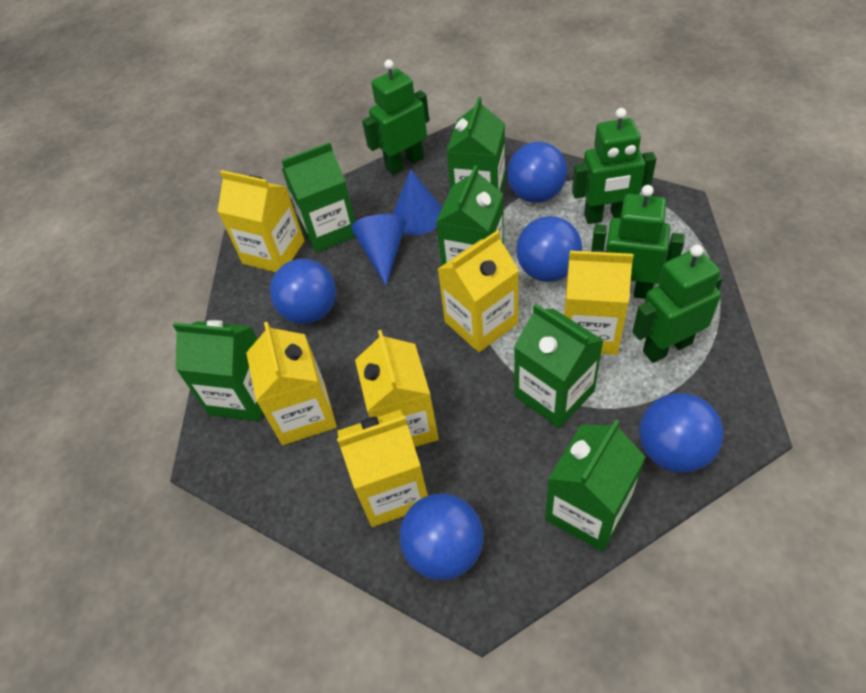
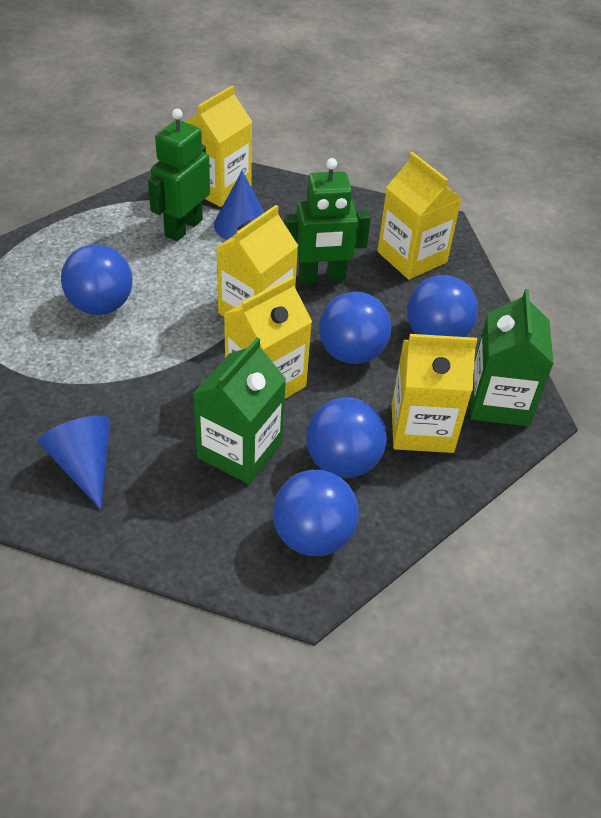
green carton: [173,320,263,421] [281,142,356,253] [436,165,504,266] [446,97,505,192] [514,304,604,428] [545,420,646,552] = 6 -> [193,338,286,484] [470,289,554,426] = 2
green robot: [362,60,429,175] [572,108,656,224] [591,185,685,299] [633,245,723,363] = 4 -> [148,108,210,241] [284,158,371,284] = 2
yellow carton: [217,170,305,272] [246,322,337,445] [337,410,428,527] [355,330,439,447] [438,230,519,352] [564,250,634,355] = 6 -> [185,85,252,207] [216,205,298,317] [224,276,312,399] [377,152,462,280] [392,334,477,453] = 5

